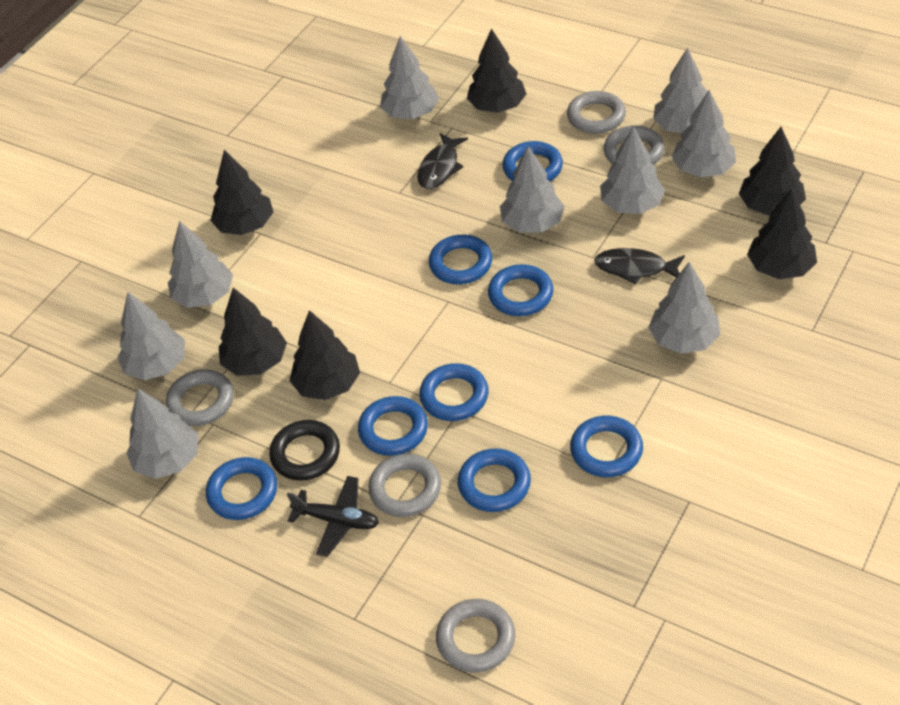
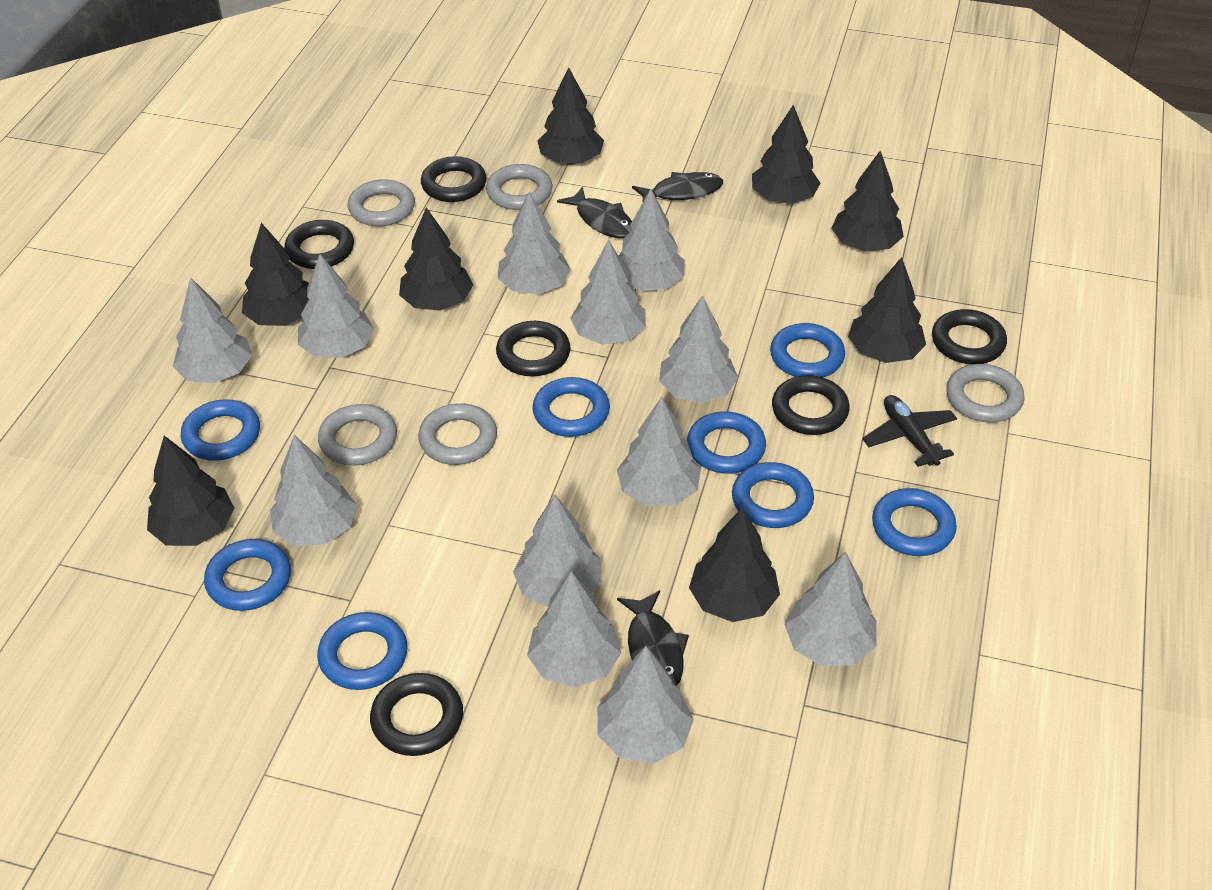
black fish: [417,133,468,189] [594,248,685,285] = 2 -> [557,187,632,238] [617,590,689,686] [632,172,723,203] = 3
black ring: [269,420,340,481] = 1 -> [285,220,354,269] [370,673,463,756] [421,156,487,202] [496,321,571,376] [772,375,850,435] [932,309,1007,364] = 6
black tree: [210,150,273,235] [219,288,287,376] [290,310,360,400] [467,28,526,113] [739,127,806,216] [747,189,817,279] = 6 -> [147,436,234,546] [242,223,309,326] [399,207,473,311] [538,67,604,165] [689,508,780,622] [752,105,820,204] [831,151,904,251] [848,257,926,363] = 8
grey tree: [117,292,185,380] [126,389,198,479] [168,221,233,308] [380,36,439,119] [500,146,565,233] [600,126,665,214] [648,262,720,354] [653,47,708,133] [672,90,736,178] = 9 -> [173,277,252,383] [270,435,357,546] [298,254,374,358] [498,192,571,294] [513,495,602,607] [527,571,621,688] [570,240,646,345] [597,646,694,763] [617,396,701,506] [619,189,685,291] [659,295,738,403] [784,552,876,667] = 12

